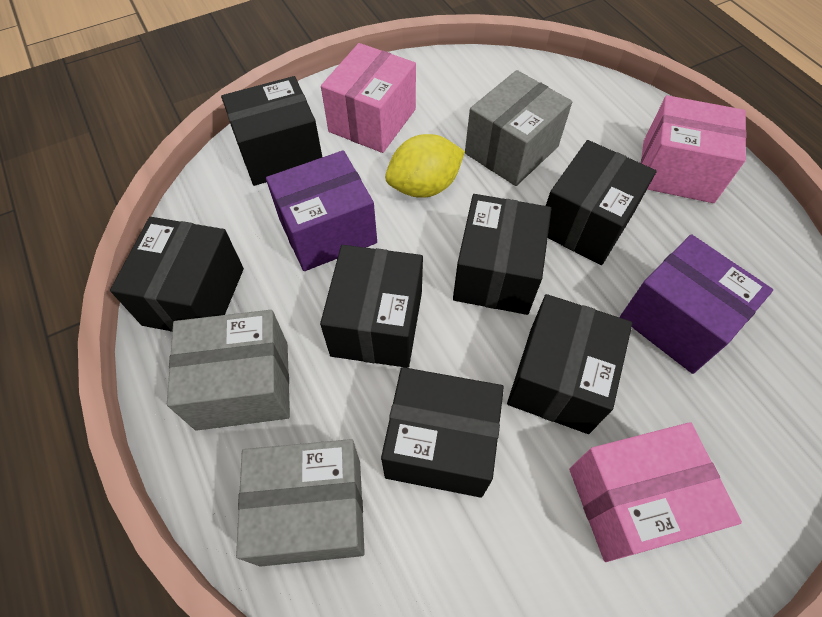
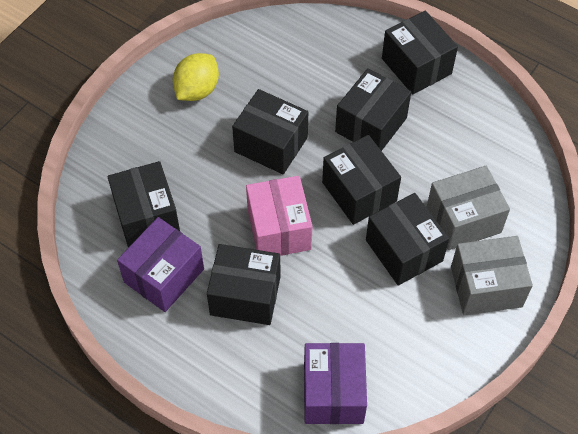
grey box: [167,310,290,431] [236,439,365,567] [465,70,572,186] = 3 -> [427,166,510,250] [451,236,533,315] = 2
pink box: [321,43,416,153] [569,422,742,562] [641,95,746,203] = 3 -> [246,176,312,256] = 1

